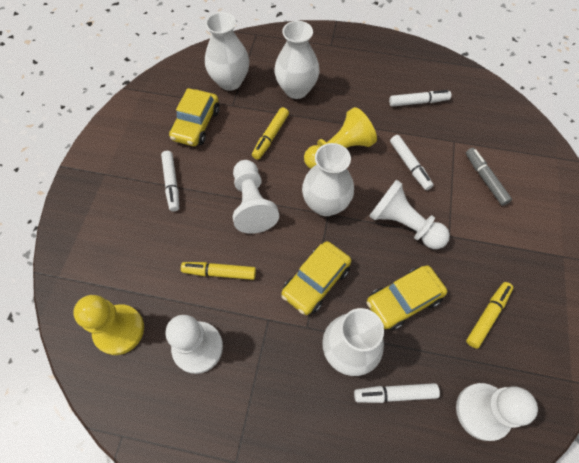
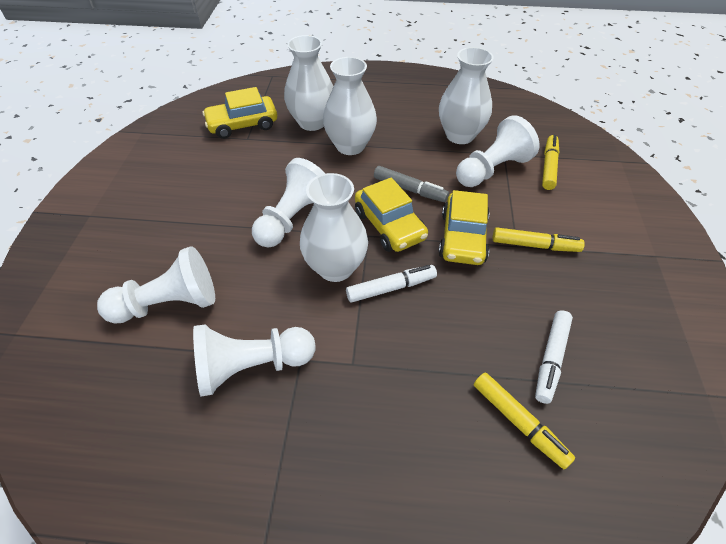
white marker: [161,151,179,212] [354,383,440,403] [389,90,451,107] [390,135,433,190] = 4 -> [346,265,437,303] [535,310,573,404] = 2
yellow pawn: [73,295,144,355] [304,107,377,169] = 2 -> none = 0

